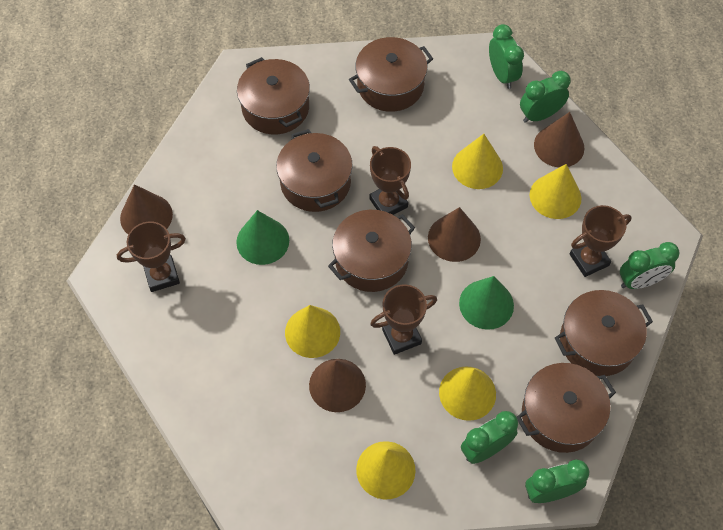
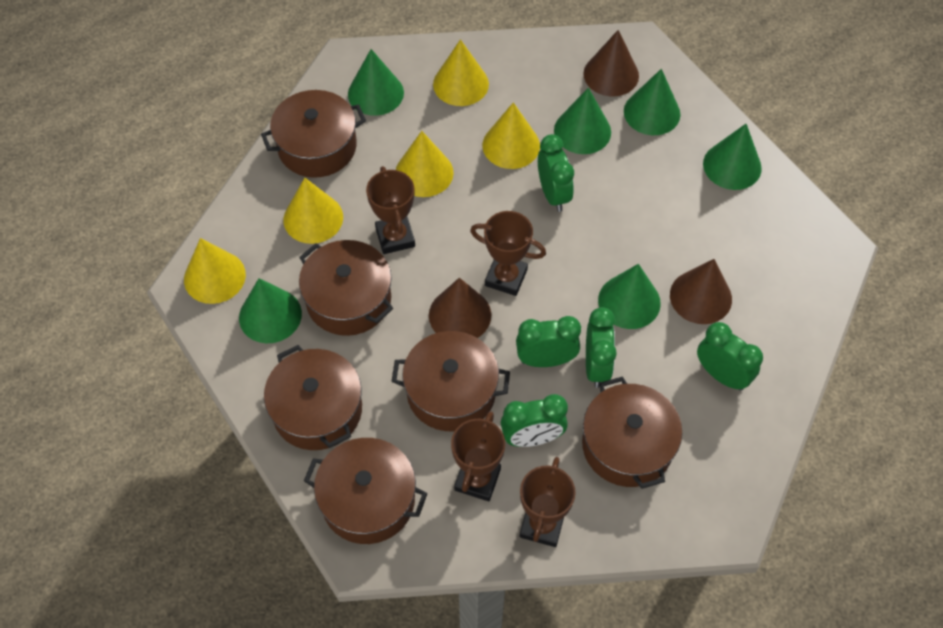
brown cone: [120,184,173,234] [309,359,366,412] [428,207,481,262] [534,112,584,168] = 4 -> [429,278,491,338] [583,30,639,96] [670,259,732,324] = 3
green cone: [236,210,289,265] [459,276,514,330] = 2 -> [239,278,302,343] [348,49,404,116] [554,88,611,154] [598,264,661,329] [624,69,680,135] [703,124,762,190] = 6

